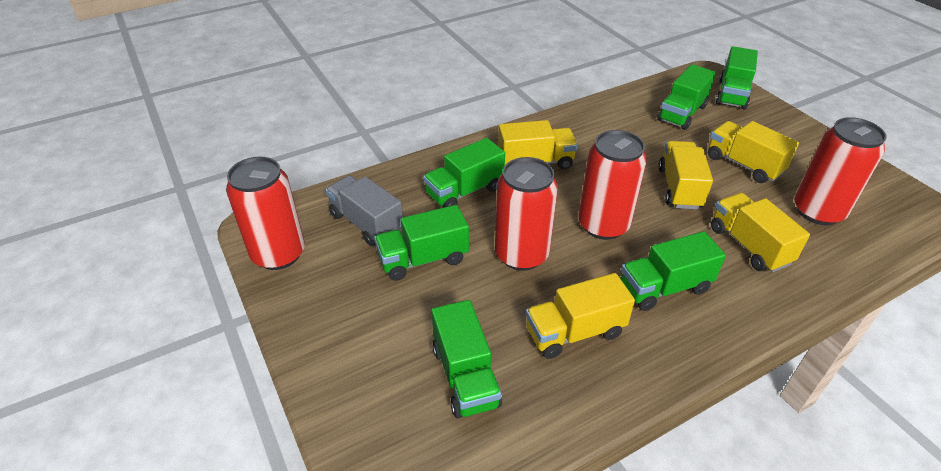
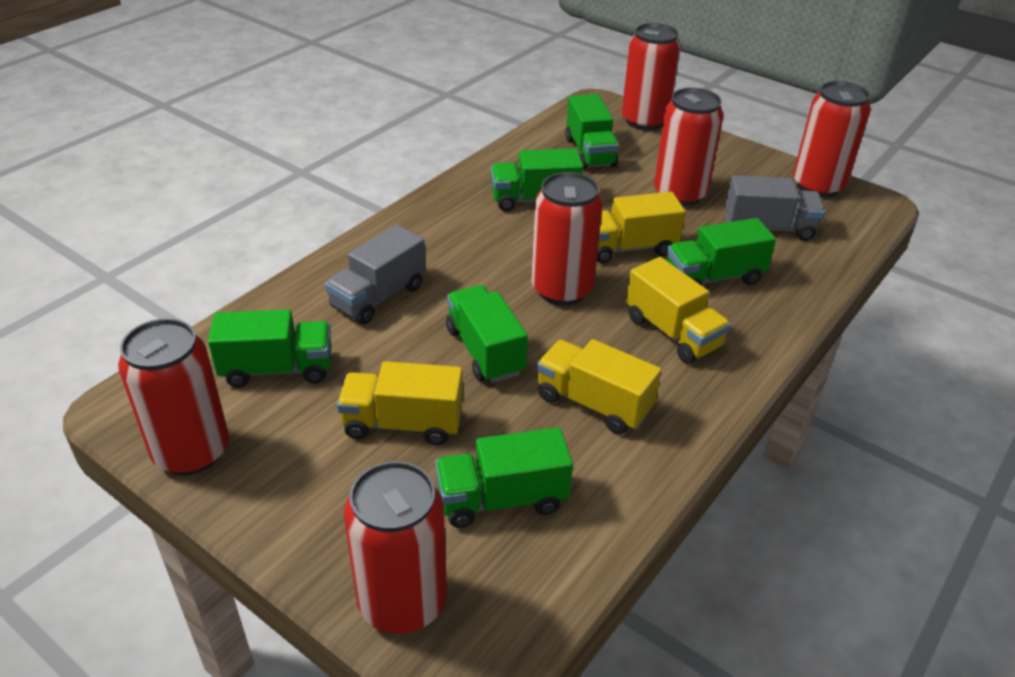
grey truck: [326,175,403,246] = 1 -> [325,225,426,324] [725,175,825,241] = 2
red can: [226,157,305,270] [495,157,558,271] [578,130,647,240] [794,117,887,225] = 4 -> [118,318,229,475] [344,461,447,634] [531,172,603,305] [622,23,681,131] [654,88,724,206] [793,81,871,198] = 6
yellow truck: [498,120,578,169] [525,273,635,359] [658,141,713,209] [708,121,799,183] [711,193,810,272] = 5 -> [337,361,463,445] [537,339,661,434] [597,192,685,263] [626,257,731,364] = 4

